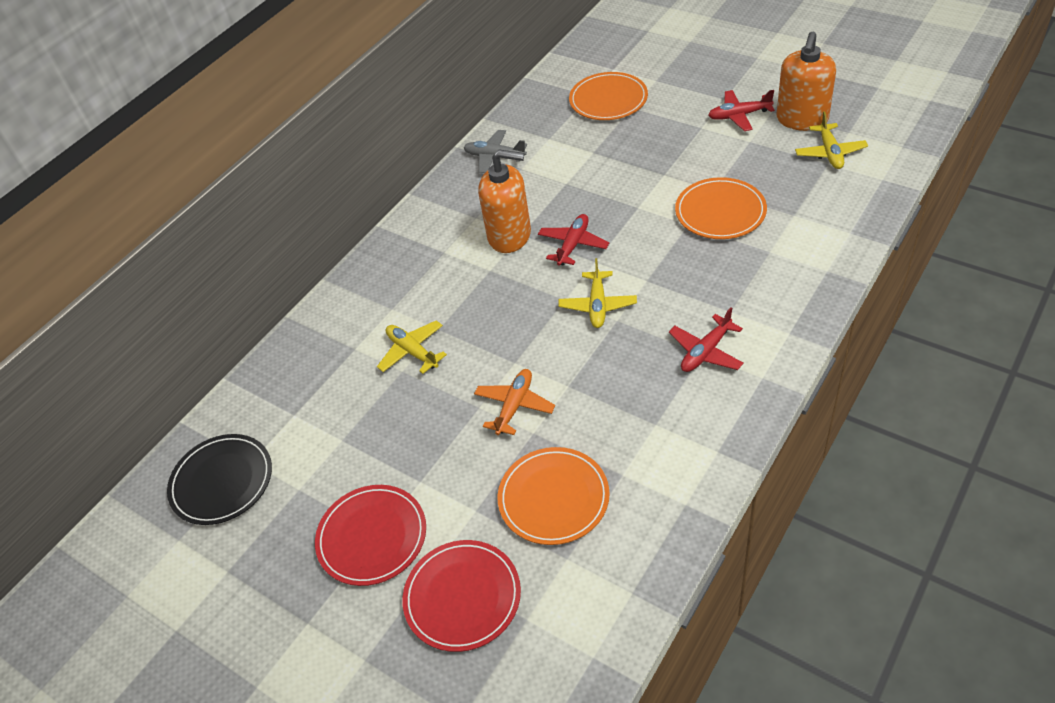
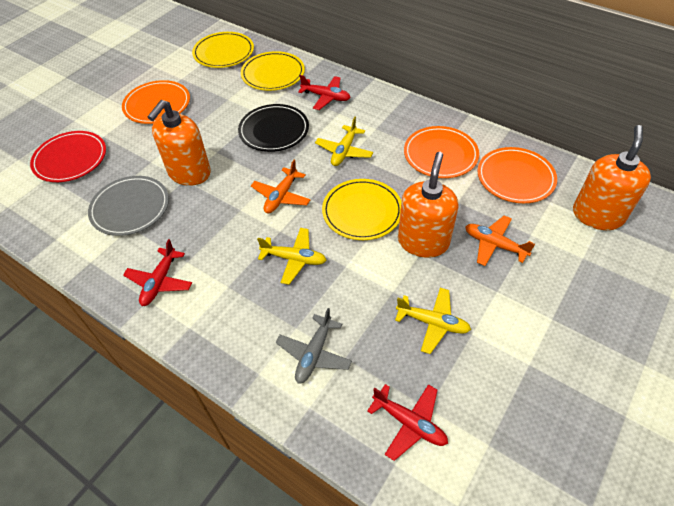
grey plate: none = 0 -> [88,176,169,236] = 1
orange plane: [474,369,555,435] = 1 -> [251,160,311,213] [465,215,535,266] = 2
orange soap dispenser: [478,149,531,253] [776,32,836,131] = 2 -> [148,100,211,186] [398,152,458,258] [573,125,651,230] = 3
red plate: [315,485,426,586] [402,540,521,652] = 2 -> [30,131,106,182] = 1
yellow plate: none = 0 -> [192,32,254,68] [241,51,305,91] [322,179,402,240] = 3

